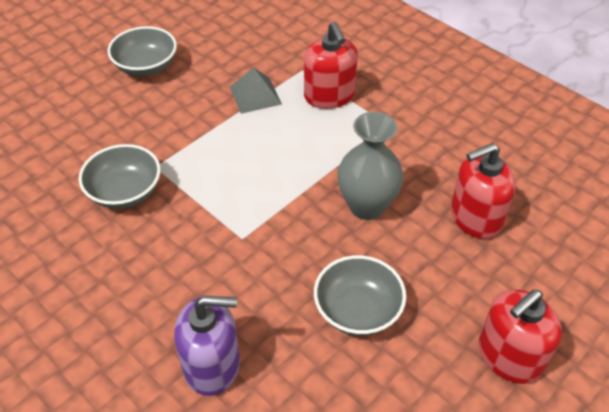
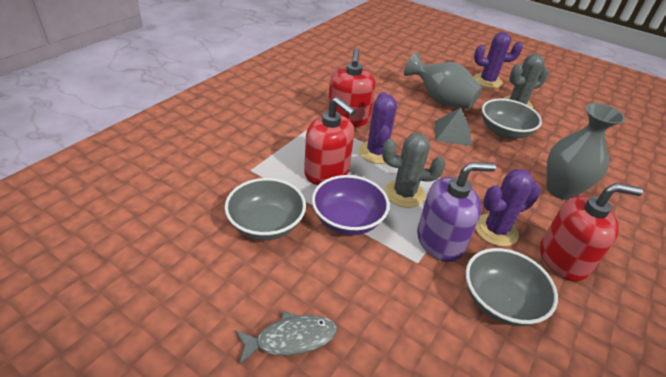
grey cactus: none = 0 -> [382,133,445,208] [503,53,549,108] = 2
grey fish: none = 0 -> [235,311,337,366] = 1
grey vase: [337,112,403,220] = 1 -> [404,52,482,109] [546,103,625,200] = 2
purple bowl: none = 0 -> [312,175,390,235] = 1
purple cactus: none = 0 -> [359,92,397,164] [474,32,523,88] [475,169,541,247] = 3

